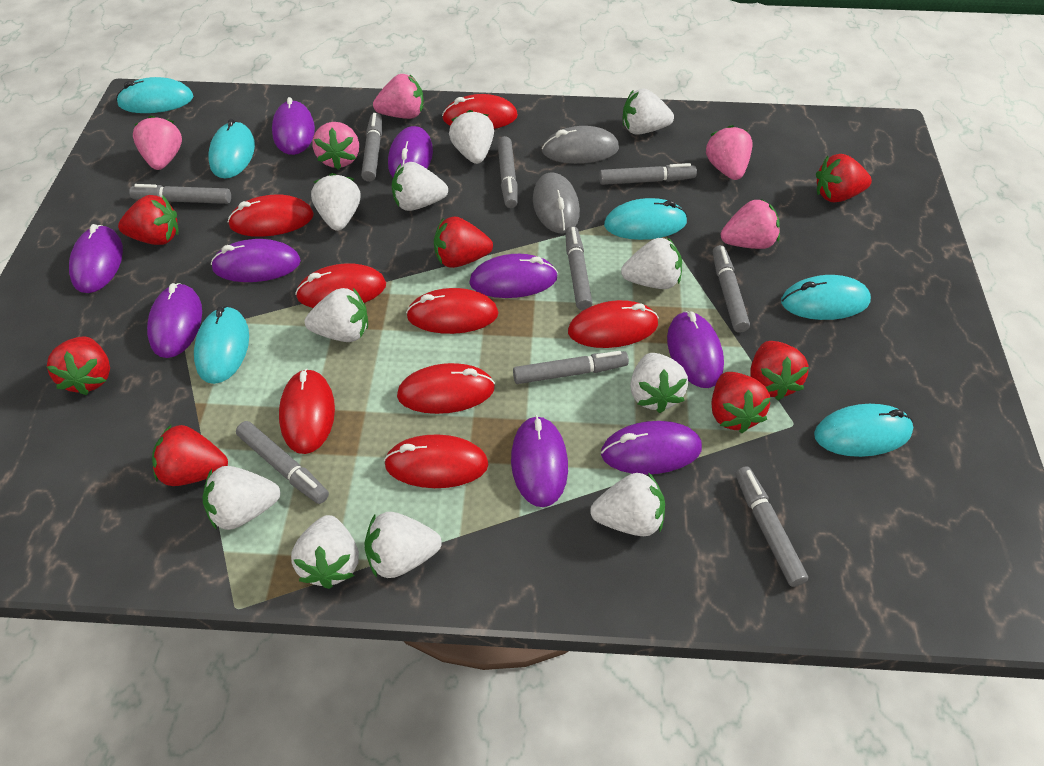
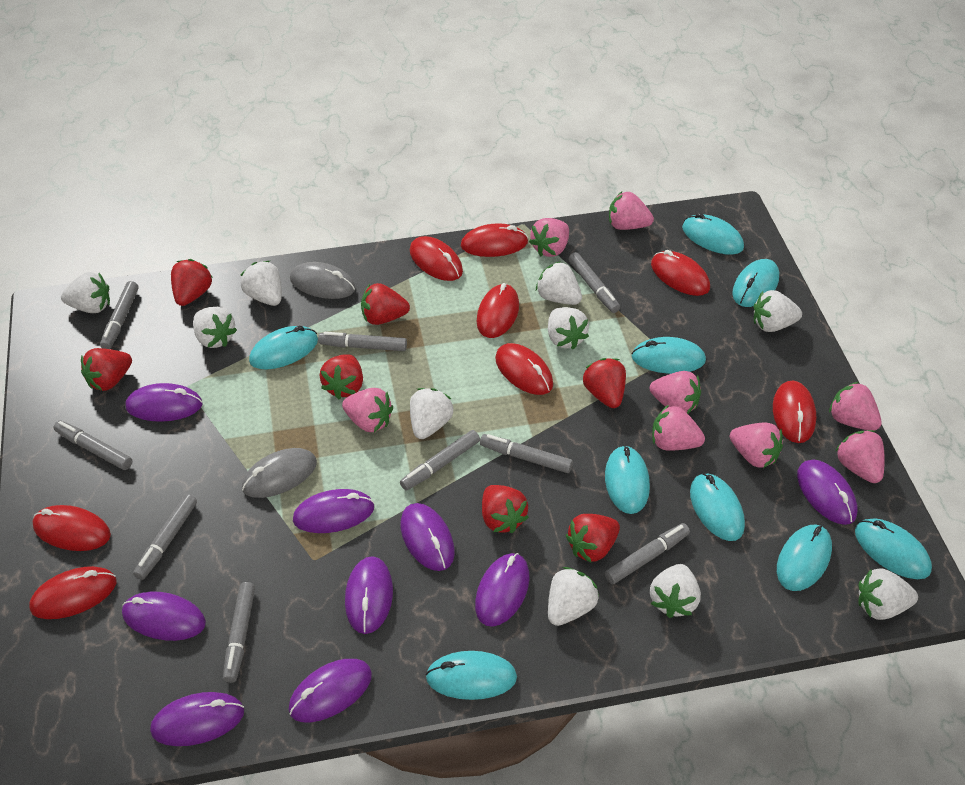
pink strawberry: [133,115,182,170] [312,122,359,170] [373,74,424,119] [706,125,753,180] [721,199,780,249] = 5 -> [342,388,393,432] [529,218,569,257] [609,192,654,230] [650,371,701,414] [652,405,705,451] [730,422,783,468] [829,382,882,431] [836,430,885,483] = 8
turquoise mouse: [116,77,193,113] [194,306,249,384] [208,119,255,179] [604,198,688,240] [781,275,871,320] [814,404,913,457] = 6 -> [249,326,318,369] [425,651,517,700] [605,445,650,514] [631,337,706,374] [682,213,744,255] [690,473,745,541] [732,259,779,307] [777,524,832,591] [855,518,932,579] = 9
white strawberry: [202,466,280,530] [291,515,359,589] [305,288,368,342] [311,173,360,231] [364,512,442,578] [392,162,448,211] [449,110,494,164] [590,472,665,536] [621,237,682,289] [623,88,674,135] [630,353,688,413] = 11 -> [61,272,110,313] [193,307,237,348] [241,261,282,306] [410,388,453,439] [536,261,582,305] [548,307,589,350] [548,567,599,626] [650,564,701,618] [754,290,802,332] [858,568,918,620] = 10

